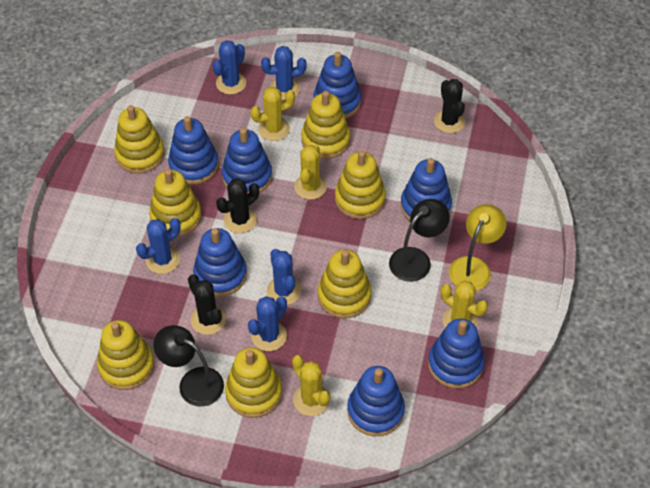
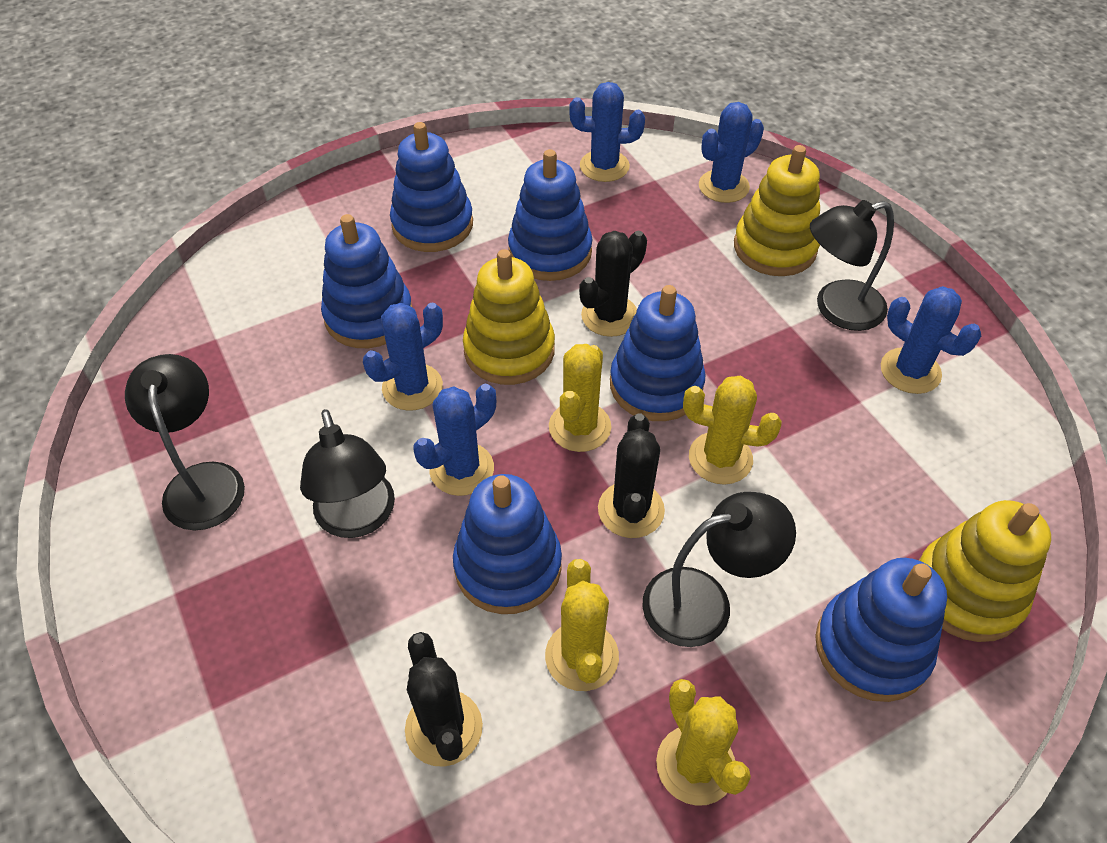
black lamp: [153,325,224,407] [389,199,450,282] = 2 -> [125,354,245,530] [300,409,395,538] [642,492,796,647] [810,200,894,331] = 4
blue stacking toy: [168,116,219,185] [193,228,247,297] [222,128,272,193] [313,52,361,119] [347,366,405,436] [400,158,452,221] [428,319,485,389] = 7 -> [321,214,412,348] [390,122,473,252] [453,474,562,614] [508,149,592,281] [610,285,705,421] [815,558,947,702] = 6
yellow lamp: [449,204,507,291] = 1 -> none = 0
yellow stacking toy: [97,320,154,390] [114,105,165,174] [149,169,202,237] [225,347,282,418] [301,91,350,159] [318,250,372,319] [335,151,386,219] = 7 -> [463,249,555,385] [734,145,820,276] [919,500,1051,642] = 3

